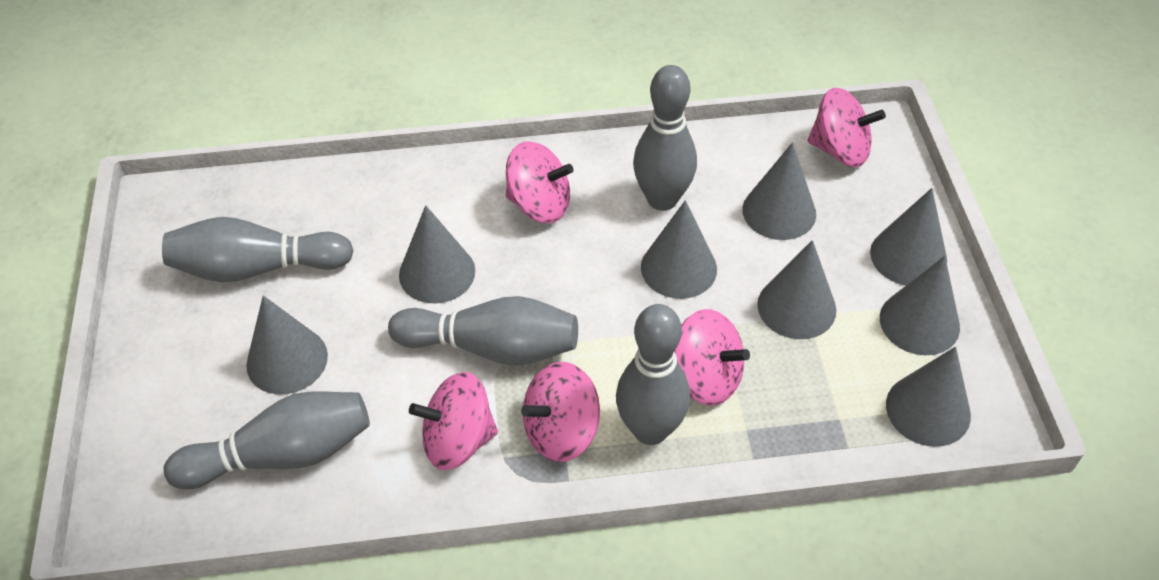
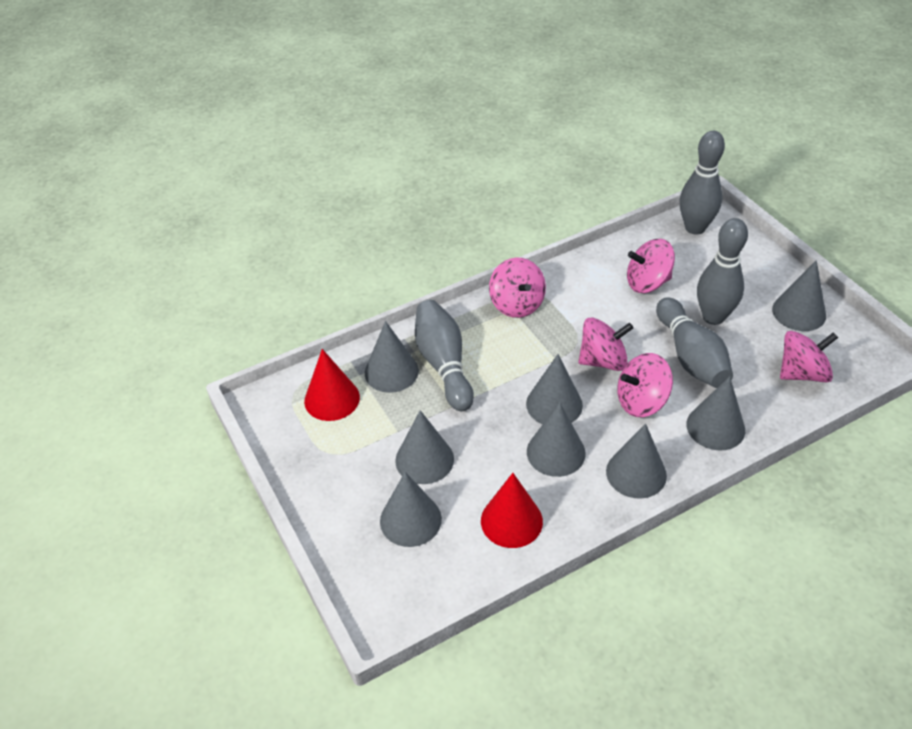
grey bowling pin: [162,217,353,282] [164,391,370,489] [388,296,578,366] [616,304,690,445] [633,65,697,211] = 5 -> [415,300,474,411] [656,297,733,388] [680,131,725,235] [697,218,748,325] = 4
red cone: none = 0 -> [304,349,360,421] [481,473,543,548] = 2

